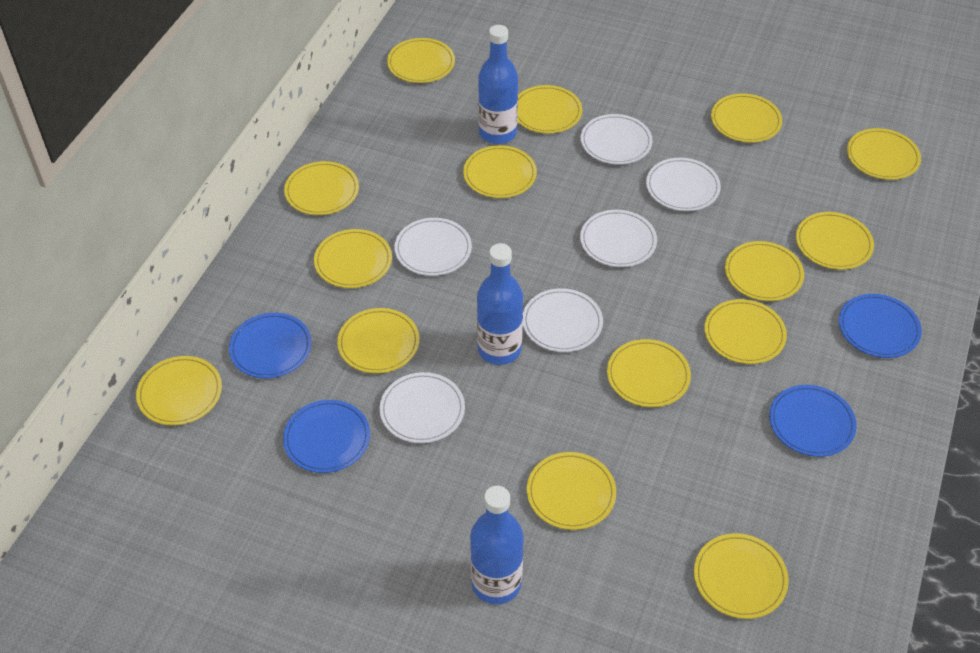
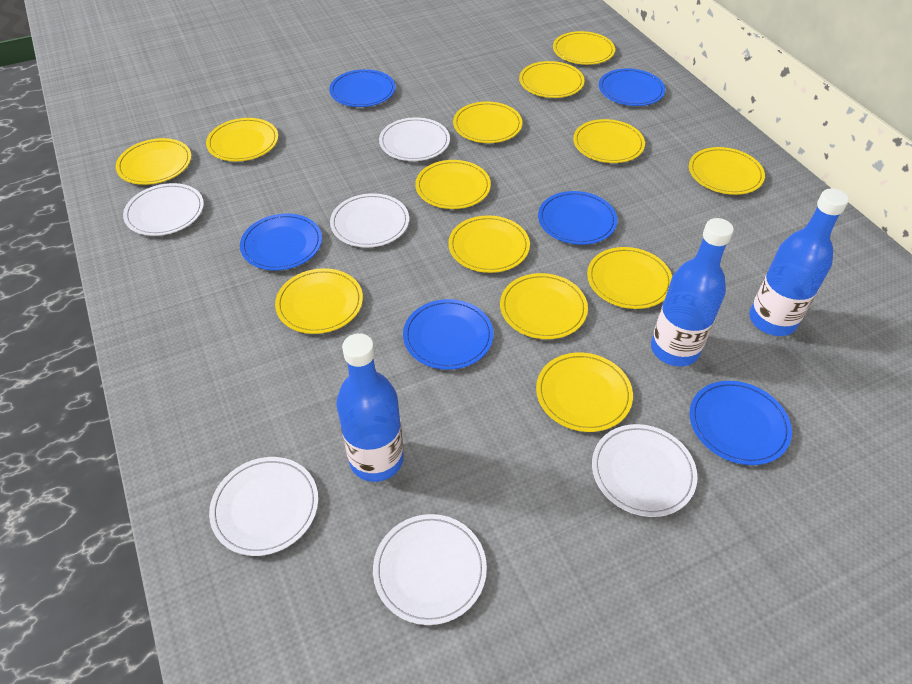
blue plate: [229,313,312,378] [283,400,370,473] [769,385,857,457] [839,294,922,358] = 4 -> [240,214,322,270] [329,69,395,107] [403,299,494,370] [538,191,617,245] [599,68,665,106] [690,381,792,465] = 6
yellow plate: [136,356,222,425] [284,161,359,215] [314,229,392,288] [337,308,419,373] [387,38,455,83] [463,145,537,198] [518,85,582,133] [527,452,616,530] [607,339,691,407] [694,533,789,619] [704,299,787,364] [711,94,782,143] [725,241,804,301] [796,212,874,270] [847,128,921,180] = 15 -> [116,138,191,185] [206,118,278,161] [275,268,363,334] [415,160,491,209] [448,215,530,273] [453,102,522,143] [500,273,588,339] [519,61,585,98] [536,352,633,432] [553,31,615,65] [573,119,645,163] [587,247,672,309] [689,147,765,195] = 13

